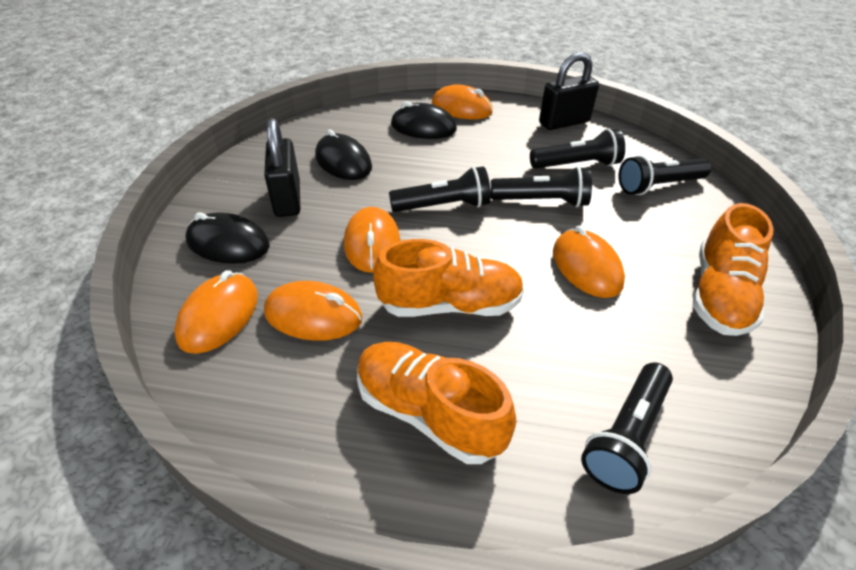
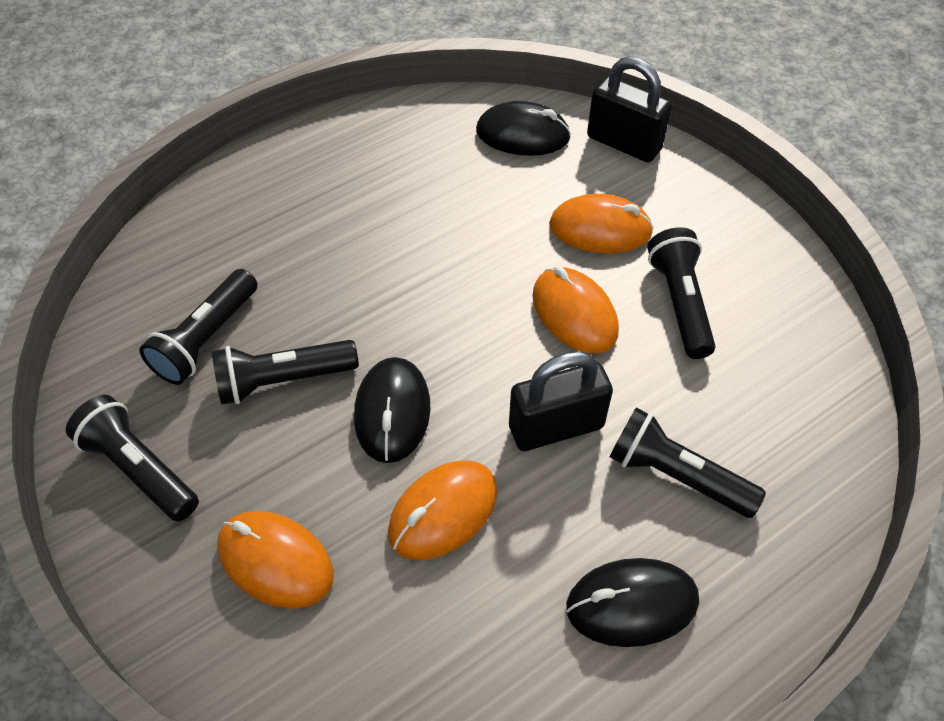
orange mouse: [175,270,258,354] [264,281,362,341] [344,207,401,273] [432,84,493,119] [553,226,625,298] = 5 -> [217,511,334,609] [388,461,498,560] [532,267,619,353] [549,194,654,254] = 4
orange shoe: [357,342,516,464] [373,239,524,317] [693,203,773,336] = 3 -> none = 0

